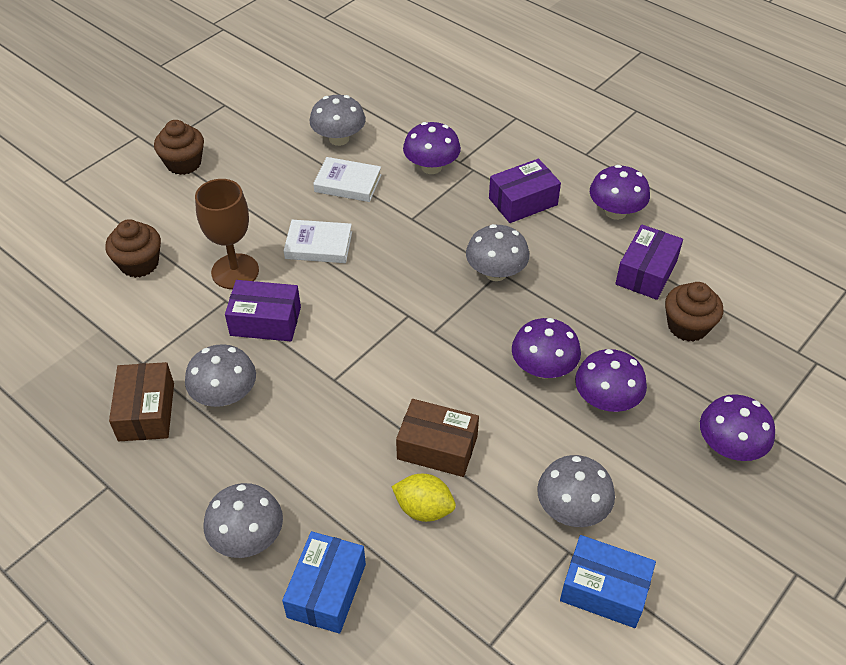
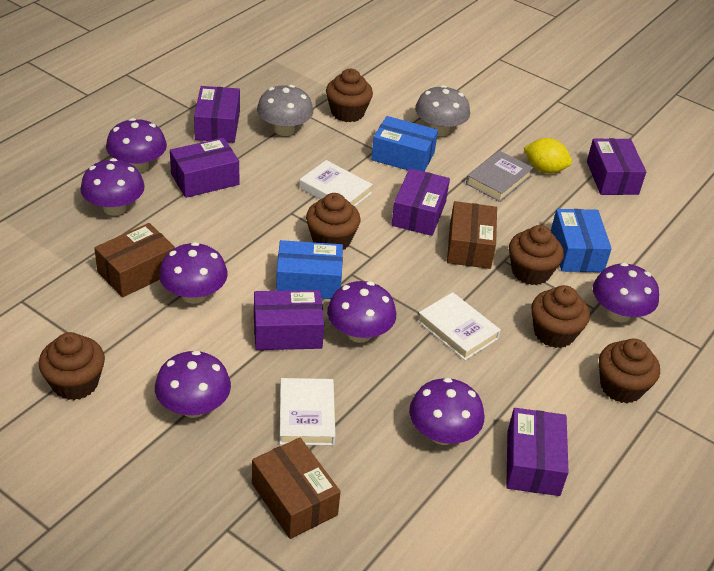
blue box: [282,531,366,634] [560,535,656,628] = 2 -> [276,240,343,299] [371,116,438,172] [551,209,612,272] = 3
brown box: [109,362,174,441] [396,399,479,477] = 2 -> [94,223,175,298] [252,438,341,539] [447,201,497,269] = 3
brown cupcake: [105,219,161,278] [154,120,204,175] [665,282,723,342] = 3 -> [39,332,105,400] [306,193,360,250] [326,69,373,122] [509,225,564,285] [531,285,590,348] [599,339,660,403] = 6
brown goblet: [195,179,259,289] = 1 -> none = 0
grey book: none = 0 -> [466,150,533,202] = 1
grey mushroom: [185,344,256,407] [203,483,283,558] [310,95,366,146] [466,224,530,281] [537,455,615,527] = 5 -> [257,85,313,136] [415,85,470,136] = 2
purple box: [225,280,301,342] [489,159,561,223] [615,224,683,300] = 3 -> [170,138,239,198] [194,86,240,143] [254,290,324,350] [391,168,450,236] [506,408,569,496] [587,138,646,195] = 6
purple mushroom: [403,122,461,174] [512,318,581,379] [575,349,647,412] [590,165,650,220] [700,394,775,461] = 5 -> [80,158,145,216] [106,118,167,173] [155,351,231,418] [159,242,228,304] [327,281,396,343] [409,378,484,445] [593,263,659,322] = 7
white book: [284,220,352,263] [313,157,382,202] = 2 -> [280,378,336,445] [299,160,373,207] [418,292,501,360] = 3

